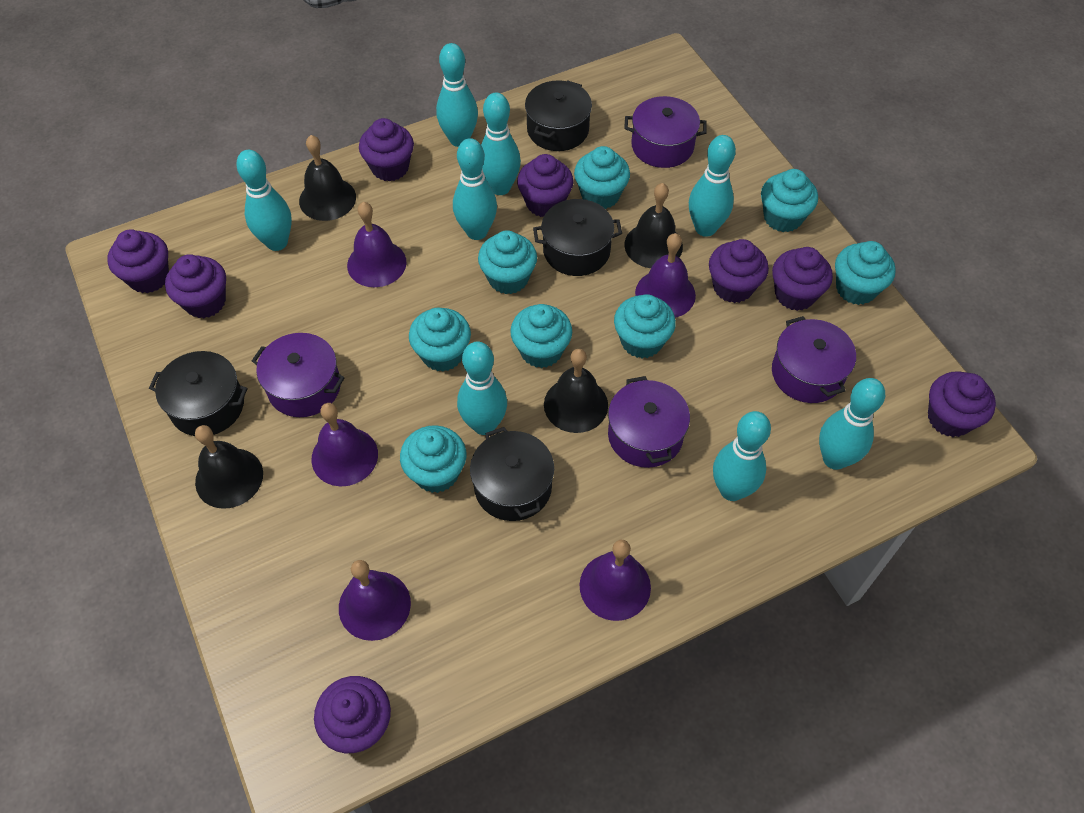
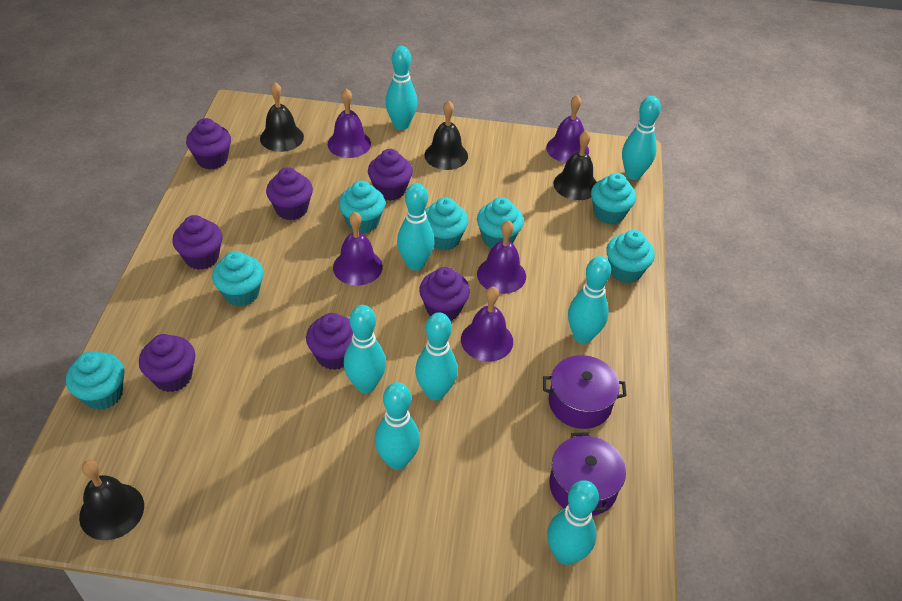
black pot: [149,351,247,436] [470,427,554,521] [525,80,592,151] [533,199,622,276] = 4 -> none = 0
purple cupcake: [107,229,169,293] [165,254,226,318] [314,676,391,753] [359,118,414,181] [517,154,573,217] [709,239,769,303] [772,247,833,311] [928,371,996,437] = 8 -> [139,334,195,392] [172,215,223,270] [186,118,231,170] [266,167,313,220] [306,313,353,370] [368,149,413,201] [419,267,470,321] = 7
purple pot: [252,333,345,417] [608,376,690,468] [624,96,707,168] [772,316,856,403] = 4 -> [543,355,627,429] [549,432,626,516] = 2
turquoise cupcake: [400,425,467,493] [409,308,471,372] [478,230,537,294] [510,304,572,368] [574,146,630,209] [614,294,676,358] [761,169,818,232] [835,241,896,305] = 8 -> [66,351,125,410] [212,251,264,306] [339,181,385,233] [425,197,468,251] [477,197,524,248] [591,173,636,225] [607,230,655,283] = 7

